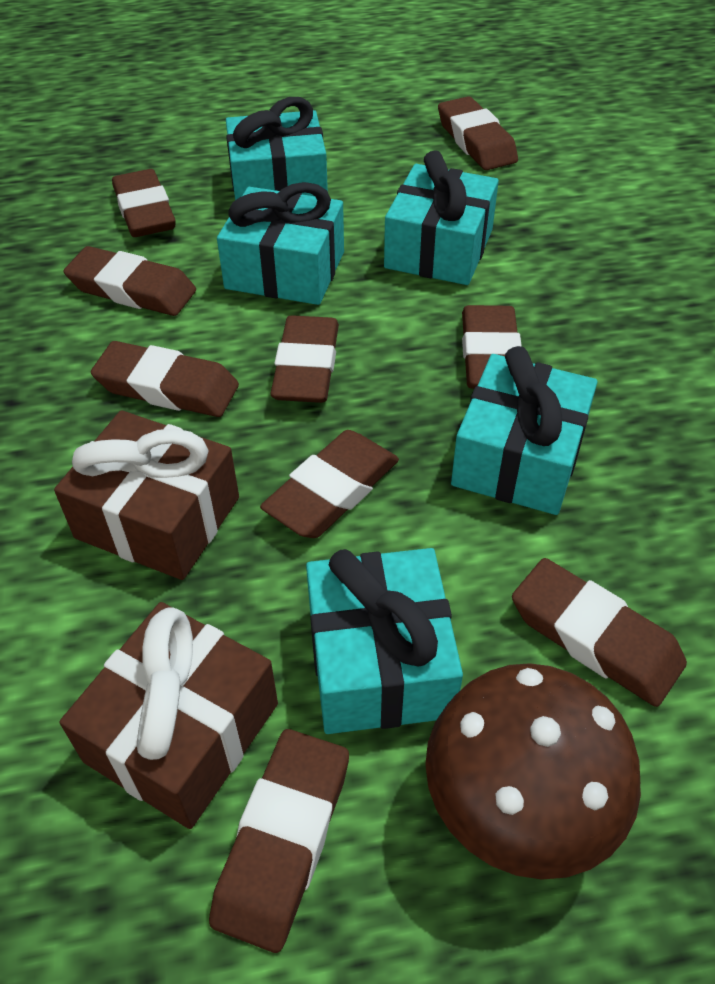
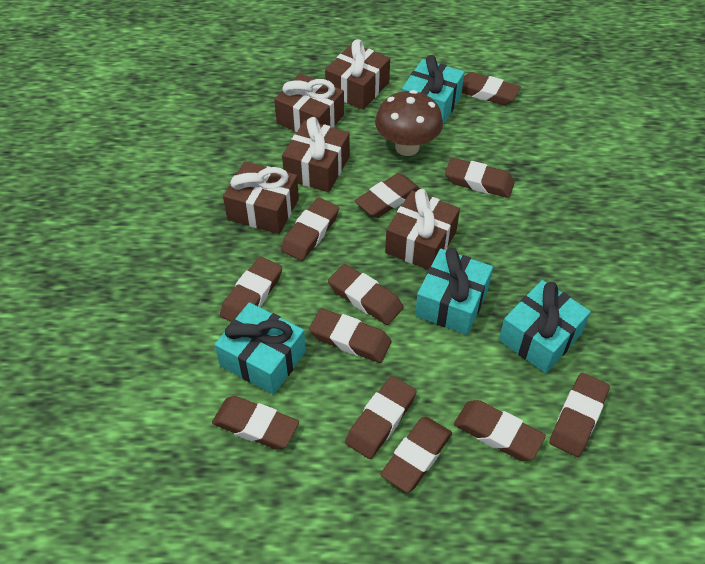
brown eraser: [64,246,196,316] [91,341,239,417] [112,169,176,237] [209,729,349,953] [260,430,399,538] [270,315,339,403] [438,96,518,170] [462,305,522,389] [512,558,687,707] = 9 -> [212,396,299,450] [220,257,282,322] [281,198,339,261] [309,308,392,363] [328,264,404,325] [345,376,417,459] [355,173,420,218] [380,417,452,493] [445,158,515,198] [454,400,546,461] [462,72,521,105] [549,373,610,457] = 12
brown gift: [54,410,239,580] [60,602,278,829] = 2 -> [223,162,299,234] [274,73,344,132] [282,117,350,192] [325,39,390,110] [385,189,460,270] = 5
turquoise gift: [217,182,344,305] [226,97,328,200] [306,548,463,734] [384,150,499,285] [451,346,598,515] = 5 -> [215,302,306,395] [402,55,465,125] [415,248,493,335] [499,280,591,373] = 4

